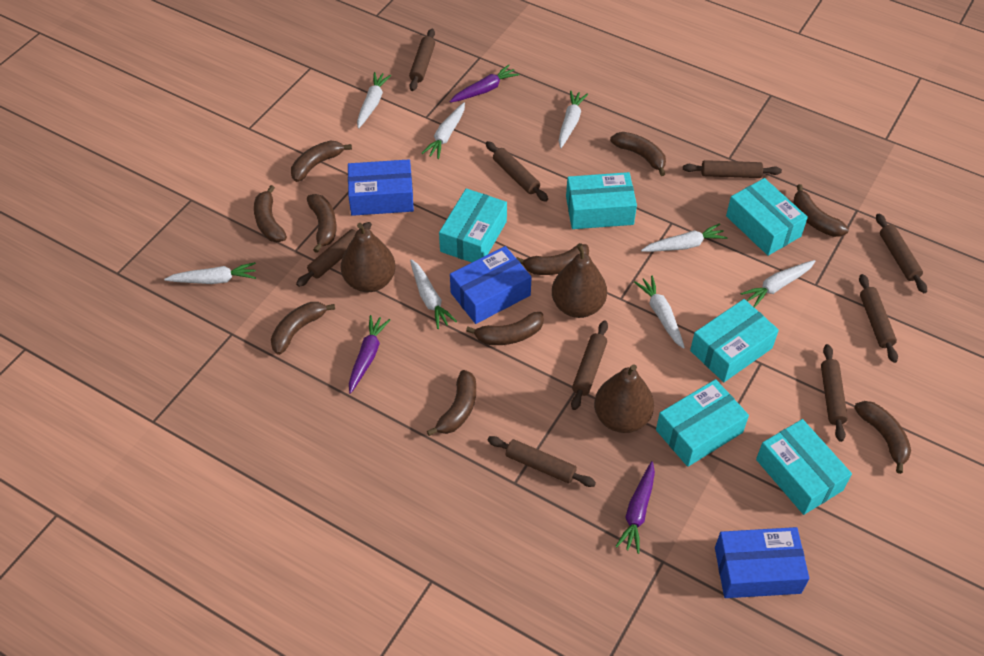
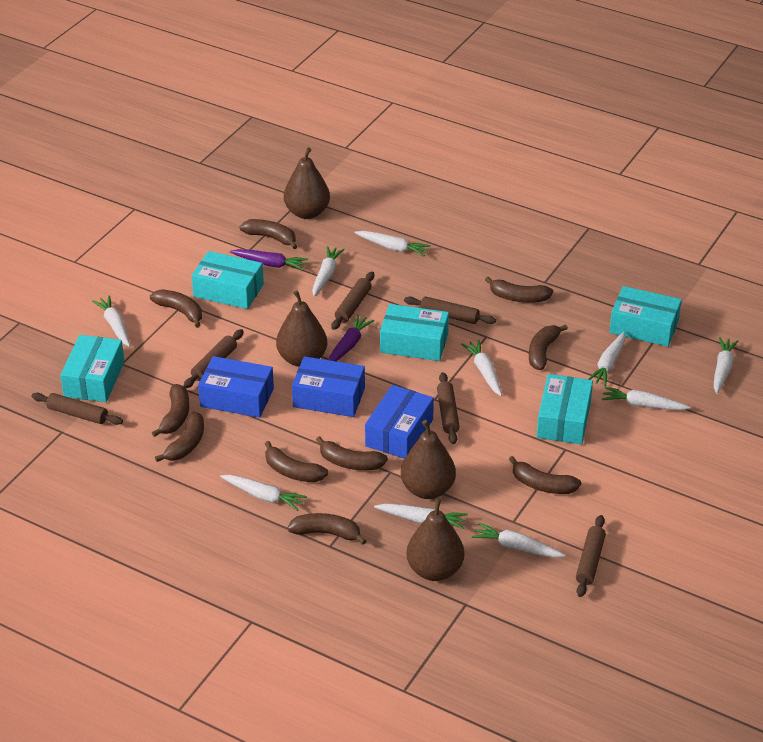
brown pear: [341,223,395,292] [552,243,607,318] [594,364,654,433] = 3 -> [276,290,327,367] [284,148,330,219] [401,420,456,499] [406,498,464,581] = 4
brown rolling pin: [296,222,372,287] [409,29,435,91] [486,141,548,202] [487,436,596,487] [571,320,608,410] [683,160,782,178] [821,344,848,442] [859,274,898,363] [876,214,927,293] = 9 -> [31,393,123,425] [184,329,244,388] [331,271,374,330] [404,296,496,324] [437,372,460,444] [576,515,606,597] = 6
purple carrot: [349,315,390,394] [450,65,520,103] [615,461,655,554] = 3 -> [230,249,308,270] [328,315,375,361] = 2
turquoise box: [439,188,507,263] [566,172,637,229] [656,379,749,467] [690,299,779,382] [726,178,808,256] [756,419,852,515] = 6 -> [60,335,124,402] [192,251,264,309] [380,304,449,361] [537,374,593,444] [609,286,682,347] = 5
white carrot: [164,262,256,284] [357,72,391,129] [410,259,457,329] [421,102,465,159] [559,90,588,148] [634,276,685,349] [641,223,727,252] [740,260,815,308] = 8 -> [92,295,130,347] [220,475,307,511] [312,246,345,297] [354,231,431,256] [374,504,468,530] [461,340,502,396] [472,523,566,558] [588,332,625,386] [602,387,691,410] [714,337,738,394] = 10

